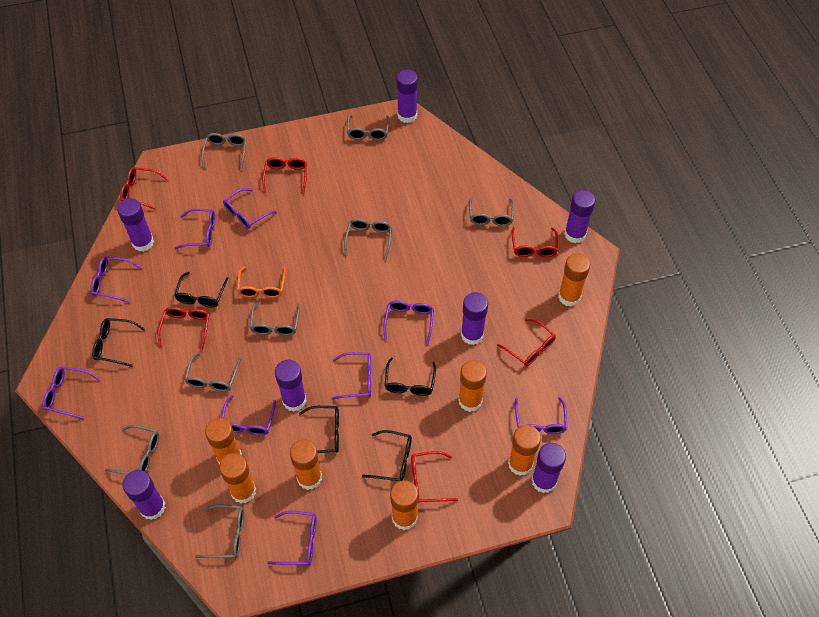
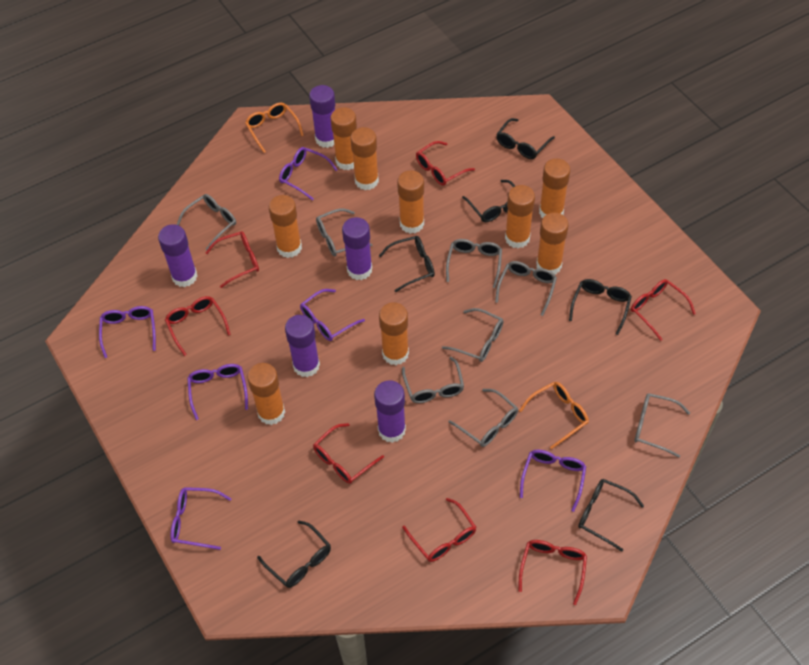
black glasses: [92,318,145,367] [174,272,228,308] [299,406,339,453] [362,430,412,481] [385,357,436,396] = 5 -> [257,520,331,588] [379,236,435,292] [462,180,515,222] [496,118,555,159] [569,279,632,335] [578,479,644,552] = 6
orange glasses: [237,266,286,298] = 1 -> [245,103,304,153] [519,382,589,449] = 2
orange glue stick: [205,418,242,465] [219,453,256,504] [290,439,322,490] [390,480,418,530] [458,360,487,412] [508,425,541,476] [558,253,590,307] = 7 -> [247,363,285,425] [269,195,302,258] [330,107,357,170] [350,127,379,190] [379,302,409,365] [397,171,424,234] [505,185,535,248] [536,212,569,274] [539,159,570,218] = 9
purple glasses: [43,366,100,419] [91,257,142,303] [175,209,215,249] [221,395,276,436] [223,188,277,229] [268,511,316,565] [331,352,371,400] [383,300,434,345] [514,397,567,434] = 9 -> [99,306,156,358] [171,487,231,550] [187,364,248,420] [279,147,337,201] [300,289,365,341] [520,450,586,512] = 6
purple glue stick: [117,198,154,252] [123,470,166,520] [275,360,306,412] [397,70,418,123] [461,292,488,345] [532,443,566,493] [564,190,596,243] = 7 -> [158,224,197,287] [285,315,320,377] [309,85,335,148] [342,217,372,280] [374,380,406,443] = 5
red glasses: [120,167,168,210] [158,307,210,351] [262,157,307,194] [411,451,458,503] [497,319,556,366] [512,227,558,257] = 6 -> [165,296,231,356] [205,231,259,288] [313,423,384,484] [402,498,476,562] [416,141,475,186] [518,540,587,605] [631,279,696,341] = 7

